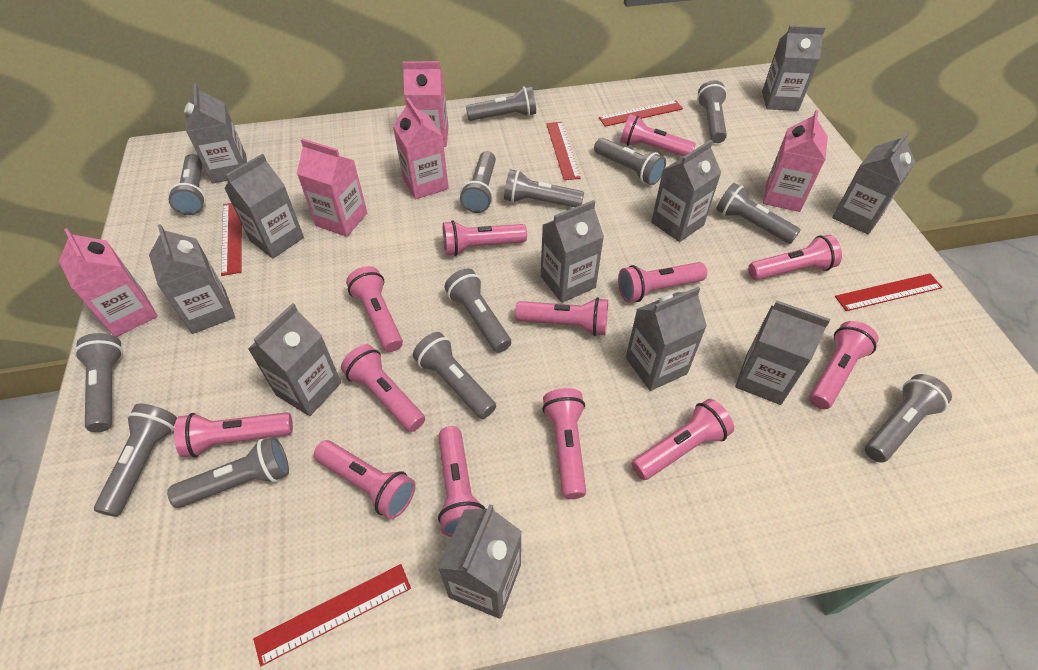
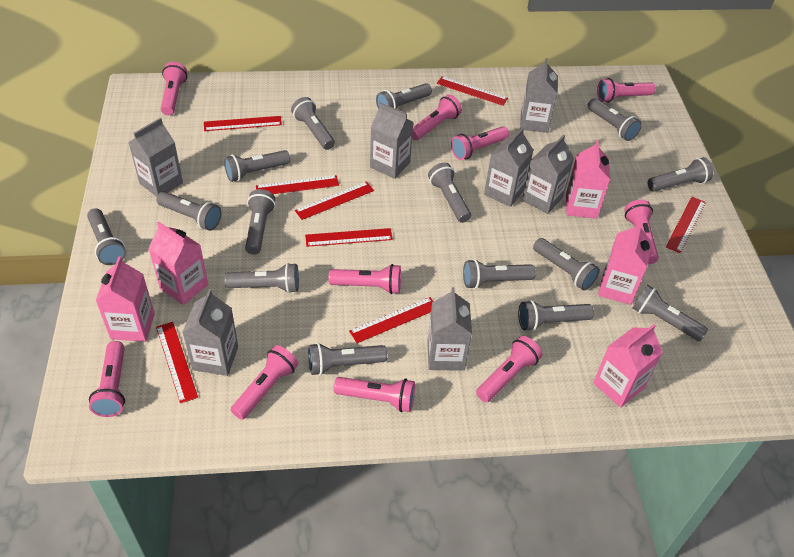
grey carton: [149,224,235,334] [184,83,247,184] [224,154,304,258] [248,303,341,416] [438,504,522,619] [541,200,604,303] [626,287,707,391] [651,140,721,242] [735,300,830,405] [762,26,825,111] [832,131,915,235] = 11 -> [128,118,183,197] [182,289,238,376] [370,102,413,179] [427,287,472,371] [484,128,533,207] [520,58,558,133] [522,135,574,214] = 7
grey flashlight: [74,333,123,432] [94,404,177,517] [167,436,289,508] [168,154,206,215] [413,332,496,419] [444,268,511,353] [460,151,496,213] [466,86,536,121] [504,169,584,207] [594,138,666,185] [697,80,727,143] [716,183,801,244] [865,374,952,463] = 13 -> [87,208,126,265] [156,191,222,231] [224,150,290,182] [224,263,299,293] [245,189,276,255] [291,97,335,150] [308,343,387,376] [376,83,432,109] [428,163,471,223] [463,259,536,289] [518,300,594,331] [533,238,600,290] [588,98,642,141] [633,285,708,341] [647,157,713,192] = 15
pink flashlight: [174,412,293,458] [314,440,416,519] [341,344,425,432] [346,266,403,352] [438,426,485,537] [443,220,527,256] [515,297,608,336] [542,388,586,499] [618,262,707,302] [620,114,696,157] [632,399,734,480] [748,235,842,280] [810,321,879,409] = 13 -> [89,341,125,417] [161,62,187,115] [231,345,298,420] [328,264,401,294] [334,377,415,412] [412,94,462,140] [451,126,509,160] [476,336,542,403] [597,78,656,103] [624,200,659,264] = 10
red ruler: [221,203,242,276] [253,564,411,666] [546,122,580,180] [599,100,683,127] [835,273,943,311] = 5 -> [156,322,198,403] [204,116,282,131] [256,175,339,194] [295,181,374,220] [305,228,393,247] [349,297,434,343] [437,76,508,106] [666,197,706,253] = 8

